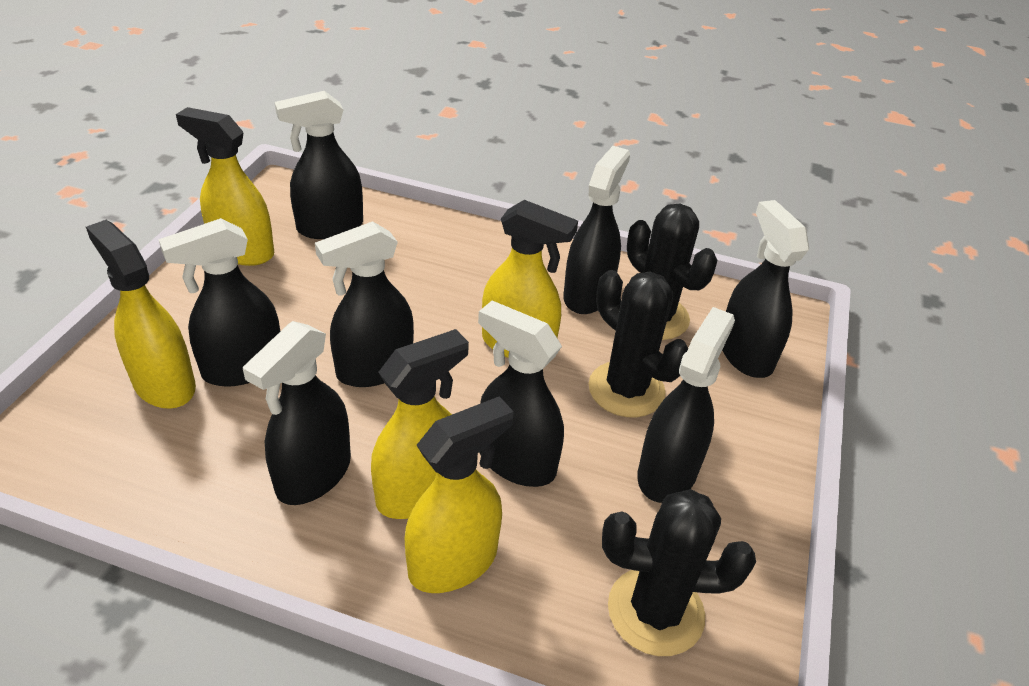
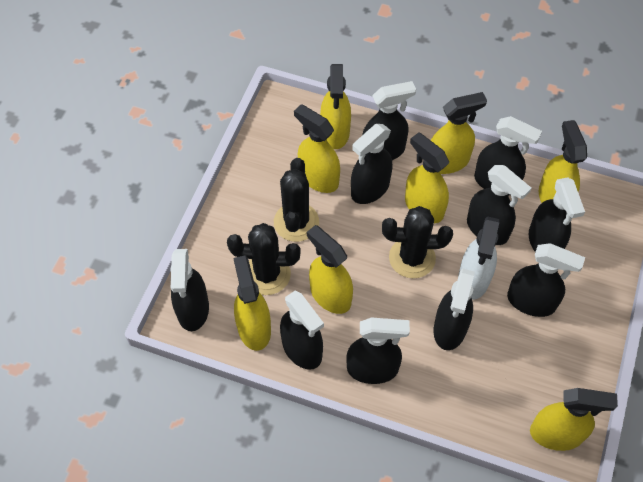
black spray bottle: [158,218,280,387] [243,321,351,505] [275,91,363,239] [315,221,414,387] [478,301,564,487] [563,146,630,314] [637,307,735,503] [722,200,809,378] = 8 -> [170,249,209,331] [280,290,324,370] [346,317,410,384] [351,124,393,204] [362,81,416,160] [434,269,475,350] [467,165,531,245] [474,116,542,195] [507,243,585,317] [529,177,585,252] = 10
white spray bottle: none = 0 -> [458,217,499,300] = 1
yellow spray bottle: [86,220,196,409] [176,107,274,266] [371,329,469,519] [405,396,514,593] [482,200,578,358] = 5 -> [233,255,271,351] [294,104,340,193] [307,225,353,314] [320,64,351,149] [405,133,449,223] [431,92,487,174] [530,388,618,451] [539,120,587,203] = 8

